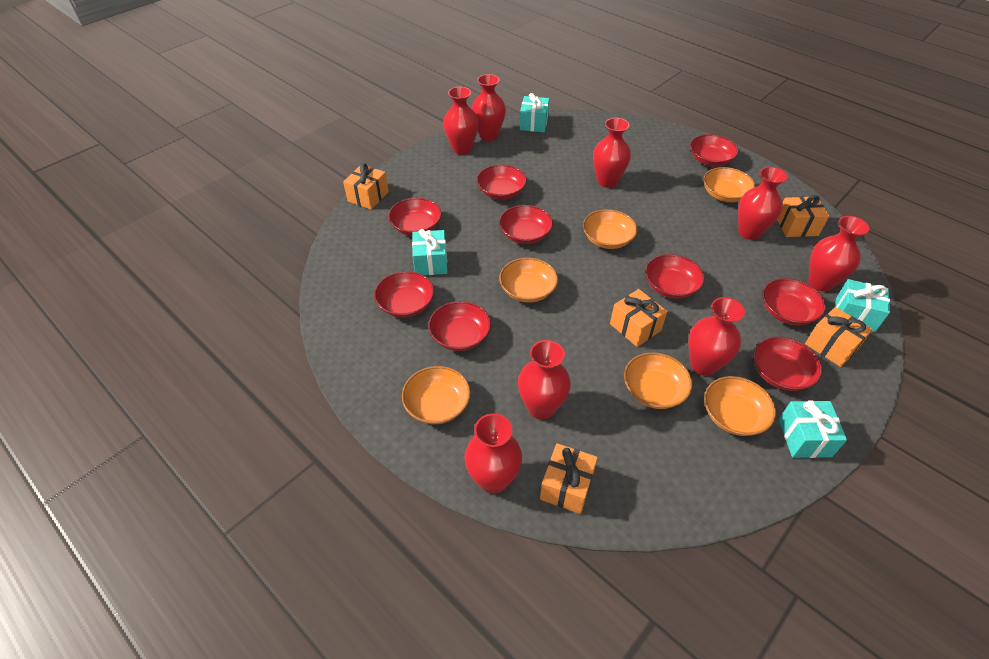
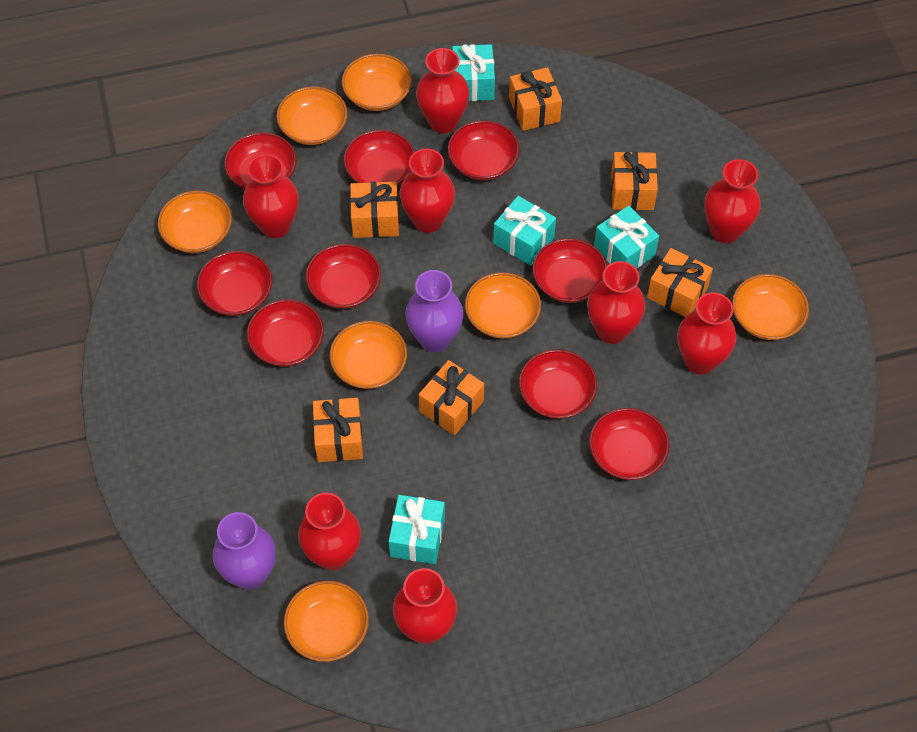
orange bowl: [402,366,470,424] [499,258,558,303] [583,209,638,249] [624,353,692,409] [703,167,755,202] [704,376,776,436] = 6 -> [158,190,232,253] [277,86,348,145] [284,581,369,662] [330,321,407,389] [342,54,412,111] [465,272,541,338] [732,274,809,340] = 7
orange gift: [343,163,389,209] [540,443,598,514] [610,289,667,347] [777,195,829,237] [805,307,873,367] = 5 -> [313,398,363,462] [350,182,399,238] [419,360,484,435] [509,67,562,131] [611,152,658,210] [647,248,713,317] = 6
purple vase: none = 0 -> [213,512,276,590] [405,270,464,352] = 2

